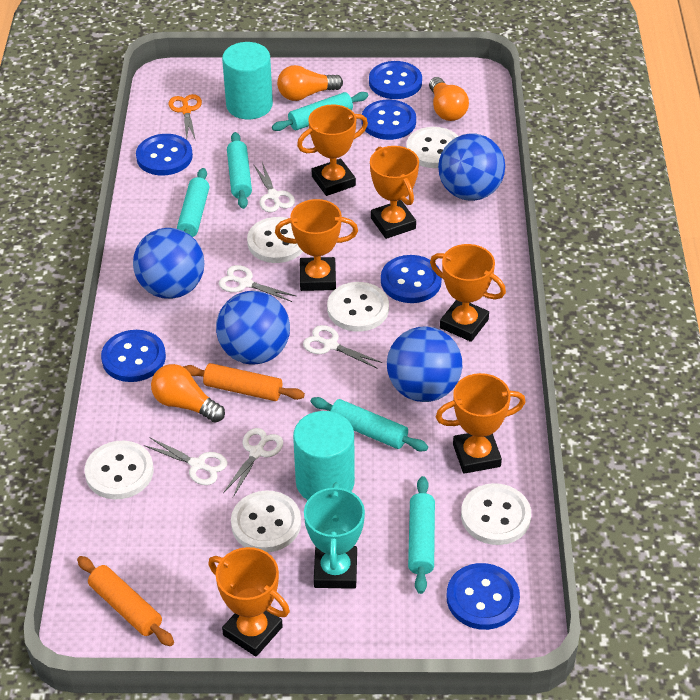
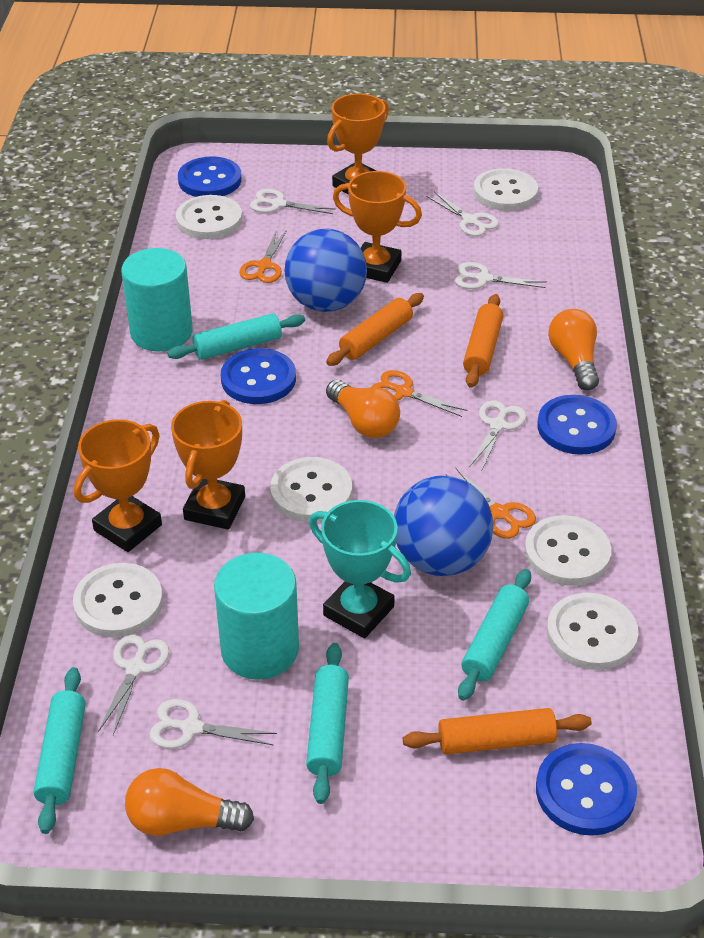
blue ball: [133,228,204,299] [216,291,290,365] [387,326,462,402] [438,133,505,201] = 4 -> [284,229,367,312] [394,476,494,576] = 2
blue button: [101,330,166,382] [136,134,193,175] [361,100,416,140] [369,61,422,99] [381,255,442,303] [447,563,520,630] = 6 -> [178,156,242,197] [221,348,296,404] [536,743,637,836] [537,395,617,455] = 4
orange rolling pin: [77,556,174,646] [183,363,305,401] = 2 -> [326,293,424,366] [403,708,592,755] [463,294,503,388] = 3
orange scissors: [168,94,202,141] = 1 -> [239,229,287,283] [372,370,468,417] [446,467,536,539] = 3
orange trophy: [208,547,290,657] [275,199,358,291] [297,104,368,196] [370,146,419,239] [430,244,506,342] [436,373,526,474] = 6 -> [74,419,162,552] [171,400,245,530] [327,93,389,194] [333,171,422,283] = 4
turquoise rolling pin: [177,168,209,237] [227,132,252,209] [272,92,368,131] [311,397,428,451] [408,476,435,594] = 5 -> [34,667,86,834] [167,313,305,360] [306,643,349,804] [458,569,531,701] = 4
white scissors: [144,438,228,485] [219,265,296,302] [223,428,283,497] [254,162,295,212] [303,325,383,369] = 5 -> [98,635,169,735] [149,699,277,749] [250,189,336,214] [427,192,499,236] [455,262,547,289] [469,400,527,472] = 6

